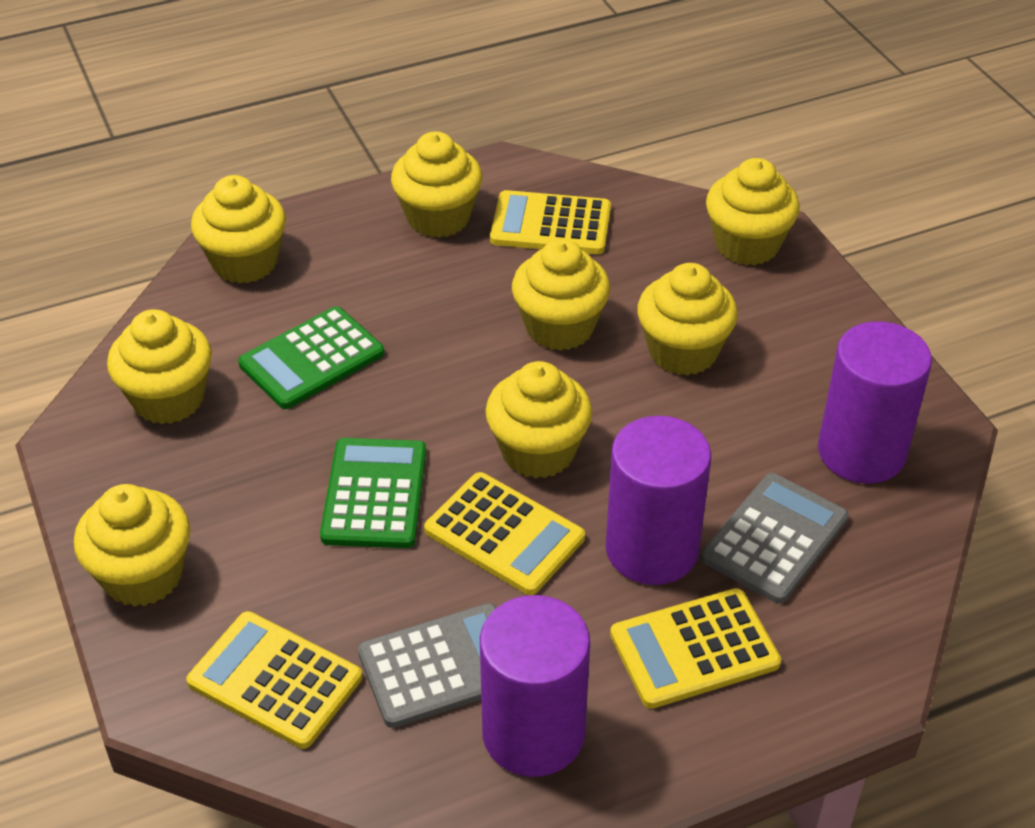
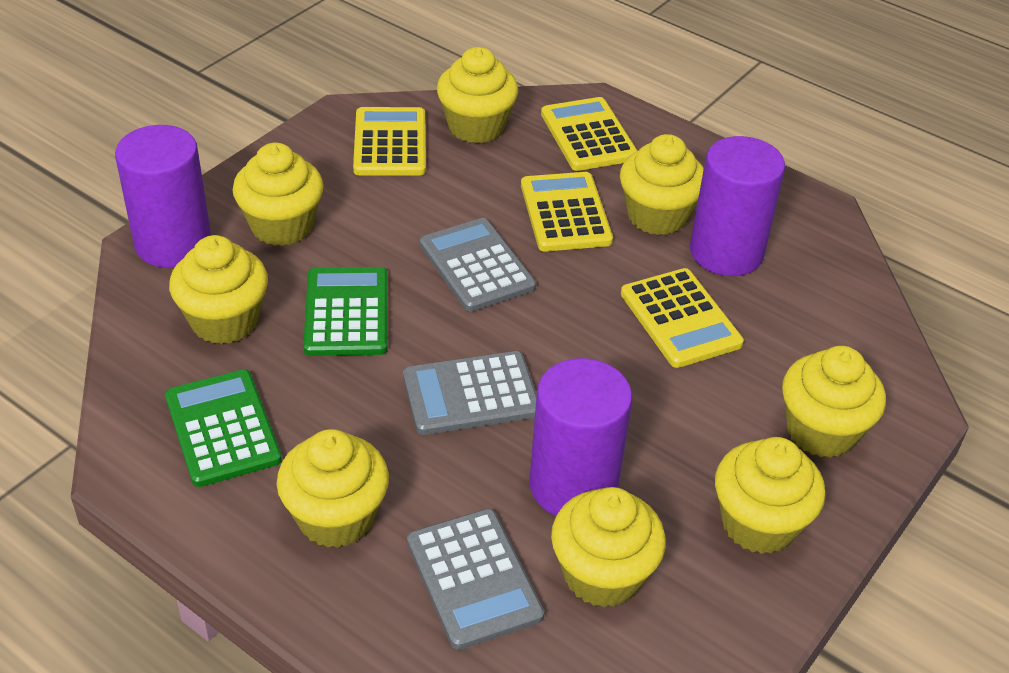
grey calculator: [358,603,497,728] [701,473,848,603] = 2 -> [403,351,537,435] [407,509,544,650] [420,218,536,312] = 3

